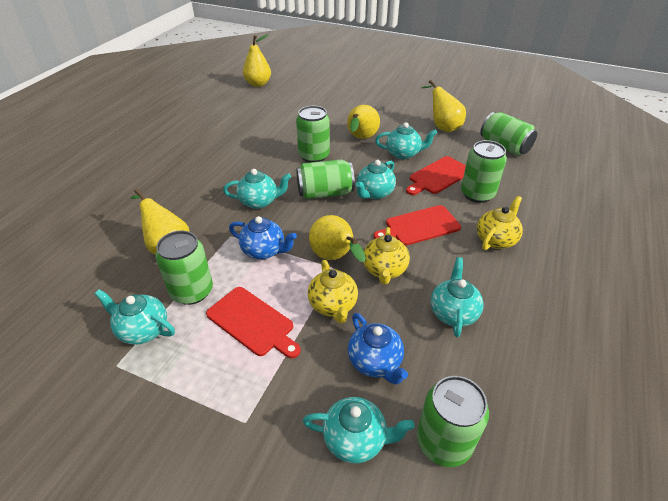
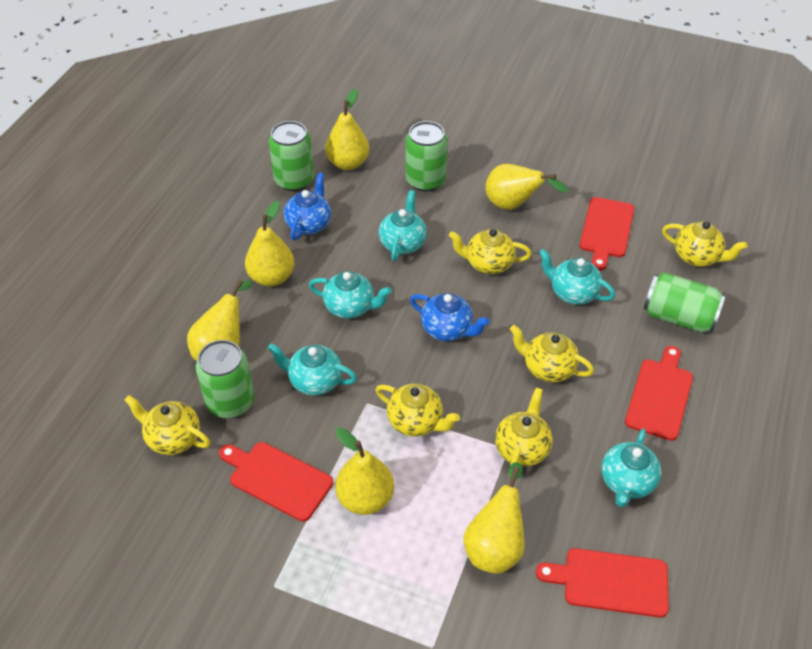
green can: [155,231,213,305] [296,106,330,163] [296,159,355,199] [417,376,489,467] [461,140,507,203] [480,112,537,155] = 6 -> [196,340,255,418] [269,121,314,191] [406,121,447,192] [643,272,726,332] = 4
red cutting board: [206,287,301,358] [374,205,461,246] [406,156,466,195] = 3 -> [219,442,333,522] [536,548,669,618] [580,197,634,270] [625,346,693,441] = 4
turquoise teapot: [95,289,175,345] [223,169,291,209] [303,397,415,464] [355,160,396,199] [375,122,437,159] [431,257,484,337] = 6 -> [268,343,357,396] [309,271,392,319] [379,190,427,261] [539,249,615,305] [601,429,661,507] = 5
yellow pear: [130,189,190,255] [243,35,271,87] [309,215,366,262] [347,105,380,139] [421,80,466,132] = 5 -> [187,280,252,361] [245,201,294,286] [325,89,369,170] [335,427,394,515] [464,462,525,574] [485,164,568,210] = 6
yellow teapot: [308,260,358,323] [363,227,410,284] [477,196,523,250] = 3 -> [125,395,210,455] [375,384,460,437] [449,229,532,274] [495,388,553,477] [510,325,594,383] [662,221,747,267] = 6

